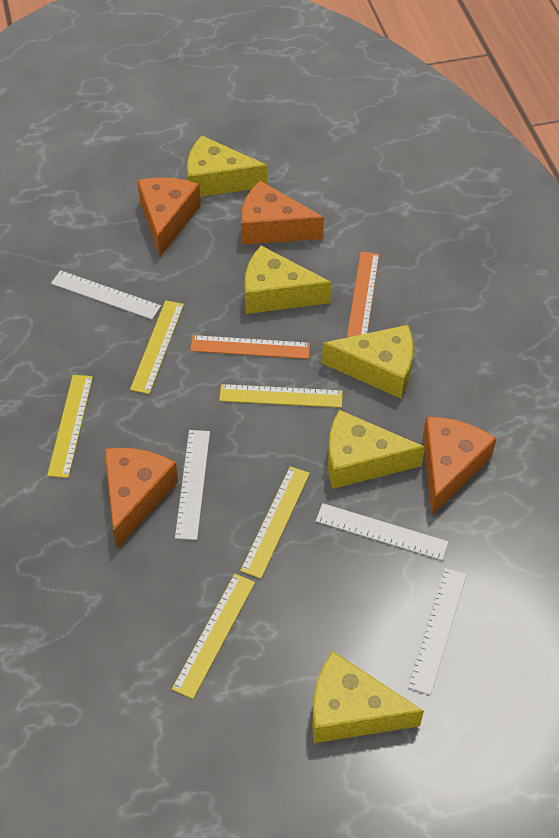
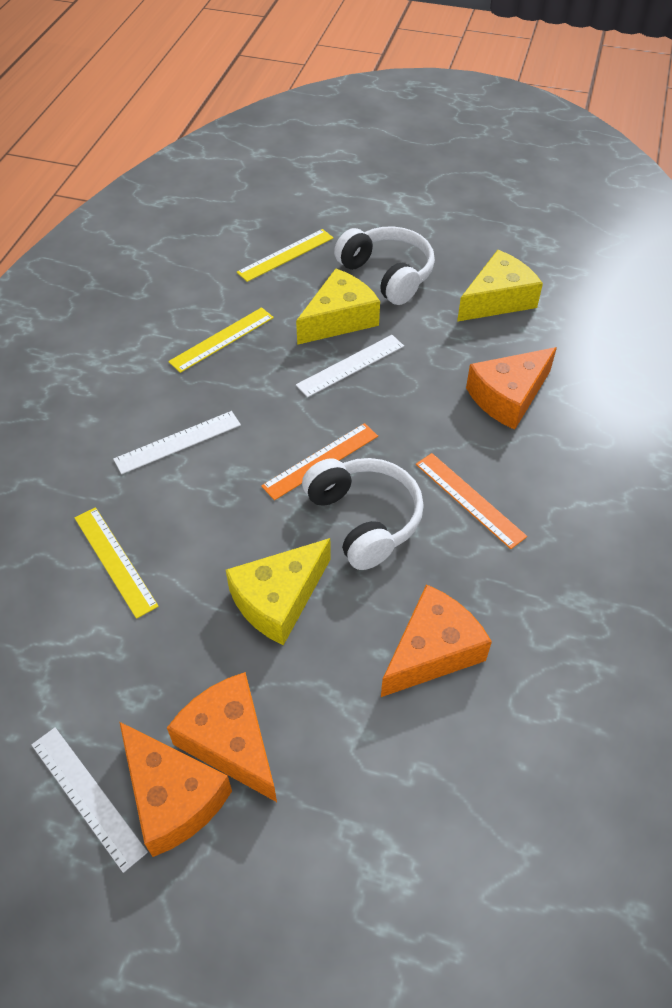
white headphones: none = 0 -> [302,458,424,570] [334,226,435,305] = 2
white ruler: [51,270,161,319] [175,430,210,540] [316,503,448,560] [408,568,467,695] = 4 -> [31,728,148,873] [113,411,241,474] [296,335,404,397] = 3
yellow cheese: [187,136,267,197] [244,246,331,314] [312,651,424,743] [322,325,413,399] [328,410,425,489] = 5 -> [226,538,331,646] [296,269,380,345] [457,250,543,322] = 3
yellow ruler: [47,375,93,478] [130,300,184,394] [172,574,255,699] [219,384,343,408] [240,466,310,579] = 5 -> [75,507,159,619] [168,307,274,373] [237,229,333,282] = 3

